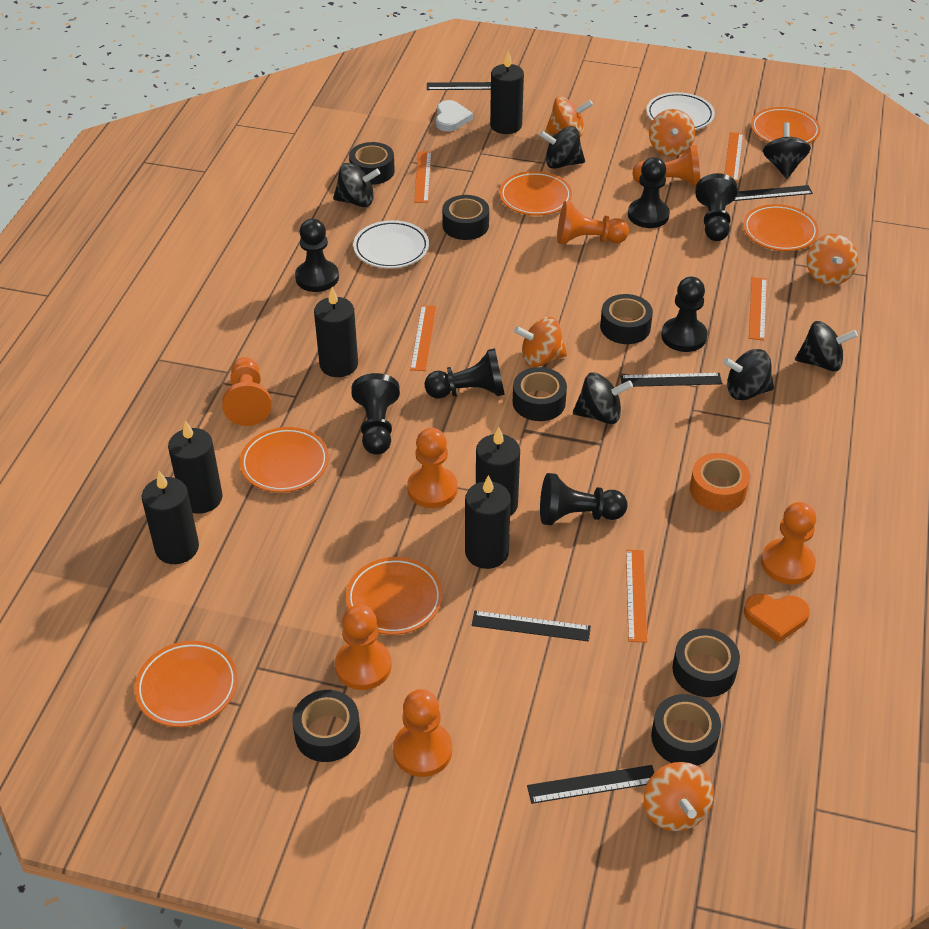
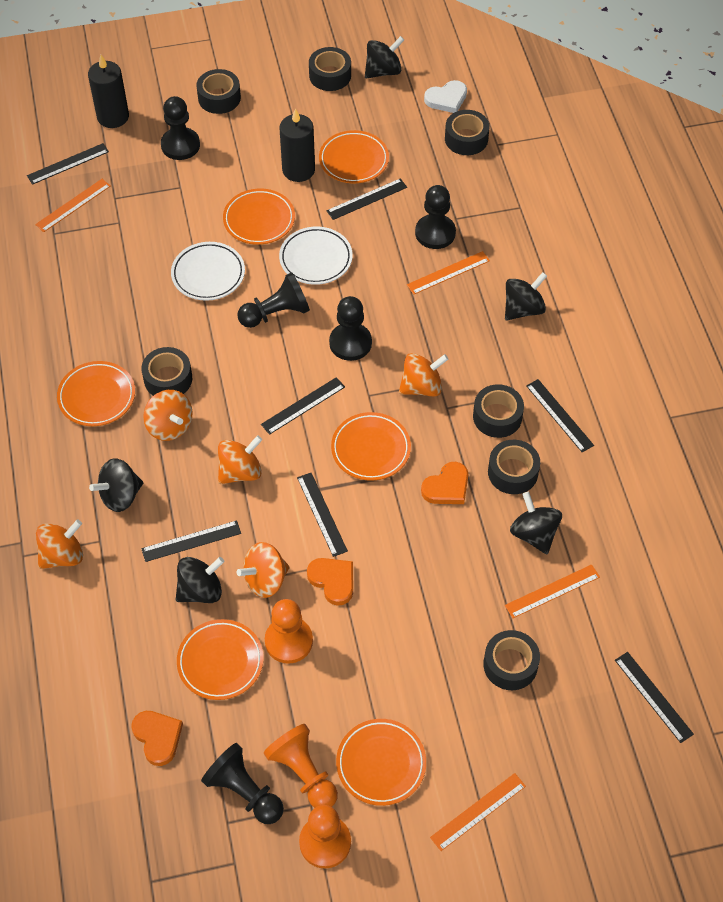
black candle: [142,471,199,564] [168,420,223,514] [314,287,358,377] [465,475,511,569] [476,427,520,516] [490,52,524,134] = 6 -> [88,55,129,128] [279,108,315,182] = 2
black pawn: [295,219,339,292] [351,373,400,455] [425,348,505,399] [540,473,627,525] [628,157,670,228] [661,277,708,352] [695,173,737,241] = 7 -> [161,96,200,160] [201,743,284,824] [237,272,310,328] [329,296,372,361] [415,185,456,249] = 5
black ruler: [427,82,491,90] [472,611,591,642] [527,765,654,804] [620,373,722,387] [734,185,813,201] = 5 -> [27,143,109,185] [141,520,241,562] [261,377,345,435] [297,473,348,557] [326,178,407,220] [526,379,594,452] [615,652,694,743] = 7
black spinning top: [333,163,380,207] [539,126,585,169] [573,372,633,424] [723,349,774,400] [763,122,811,178] [795,321,858,371] = 6 -> [89,458,143,512] [176,557,224,603] [365,36,404,78] [505,272,547,320] [510,492,562,554] = 5
orange heart: [744,594,810,643] = 1 -> [131,711,183,766] [307,558,353,606] [421,462,468,504] = 3
orange pawn: [222,357,272,426] [335,605,392,690] [393,689,452,777] [407,428,458,508] [557,201,629,244] [633,145,700,187] [761,502,816,585] = 7 -> [264,724,338,808] [265,599,313,664] [299,805,351,868] = 3
orange ruler: [410,305,437,371] [414,152,432,203] [626,550,648,643] [725,132,743,182] [749,277,767,340] = 5 -> [35,179,111,232] [407,251,490,295] [430,773,526,851] [505,564,600,618] = 4
orange tape: [690,453,750,512] = 1 -> none = 0

